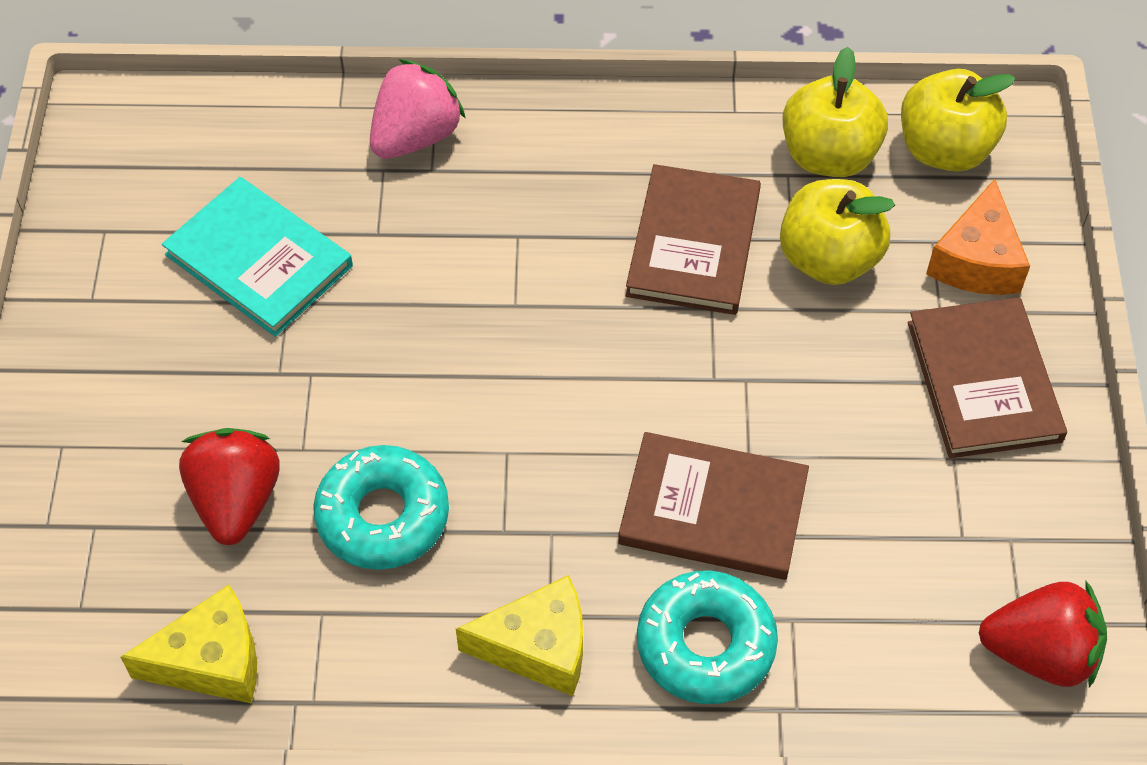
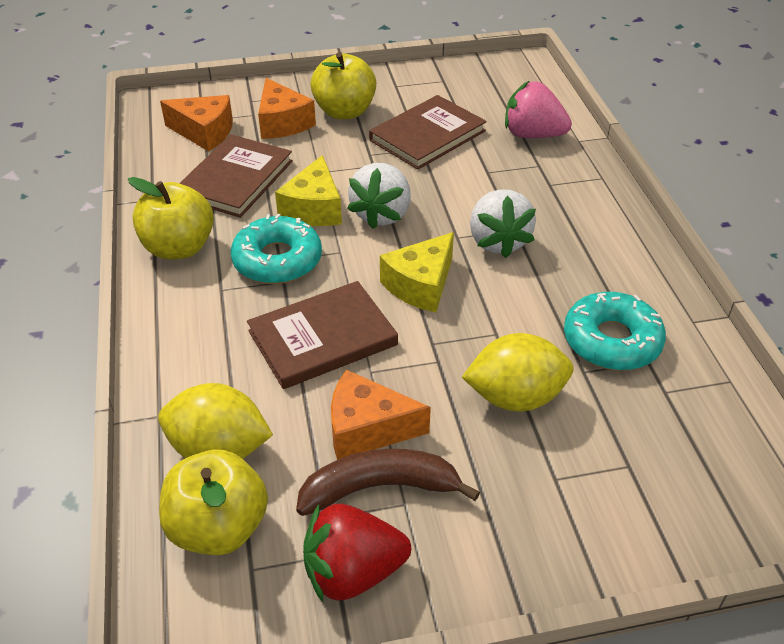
brown banana: none = 0 -> [296,449,480,516] = 1
orange cheese: [926,179,1030,295] = 1 -> [160,95,233,151] [258,78,316,139] [331,370,431,460] = 3
red strawberry: [179,428,280,545] [979,581,1107,688] = 2 -> [303,504,411,602] = 1
turquoise book: [162,177,353,337] = 1 -> none = 0
white strawberry: none = 0 -> [347,163,411,229] [470,189,536,259] = 2
yellow lemon: none = 0 -> [158,383,273,459] [462,333,574,412] = 2

